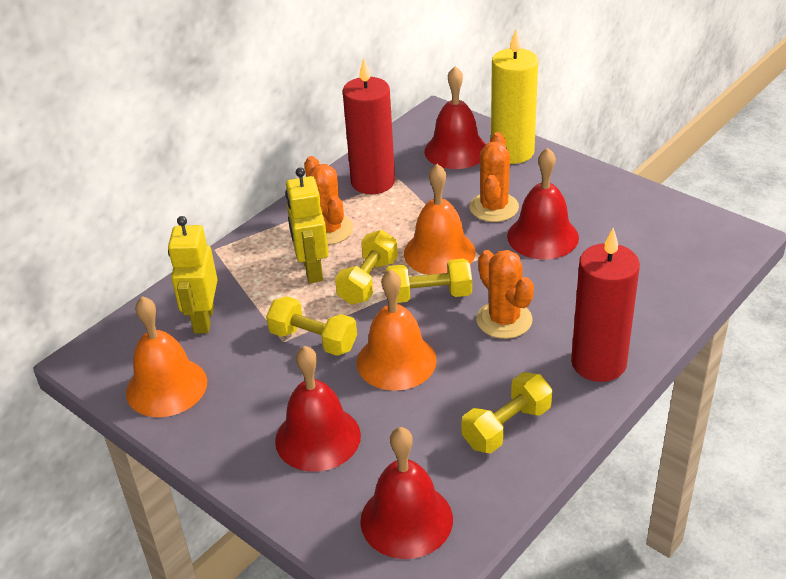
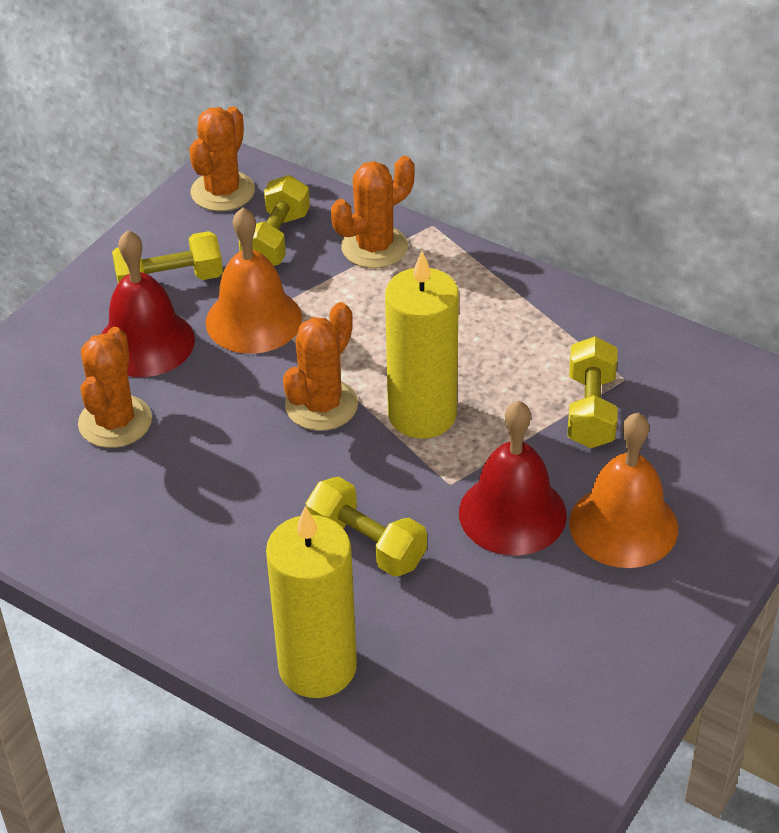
orange bell: [126,296,207,417] [357,270,437,391] [404,164,476,275] = 3 -> [206,208,302,354] [569,413,678,568] = 2
orange cactus: [304,156,353,245] [469,132,519,222] [476,250,534,339] = 3 -> [78,327,152,448] [189,106,255,211] [283,302,358,431] [331,156,415,268] = 4
red bell: [275,346,361,472] [360,427,453,559] [424,66,486,169] [507,148,579,260] = 4 -> [101,230,195,377] [459,401,567,555] = 2
red candle: [343,58,395,194] [571,228,640,382] = 2 -> none = 0
yellow candle: [491,30,538,164] = 1 -> [266,506,357,698] [385,251,459,438] = 2
yellow robot: [168,216,218,334] [285,168,329,283] = 2 -> none = 0

